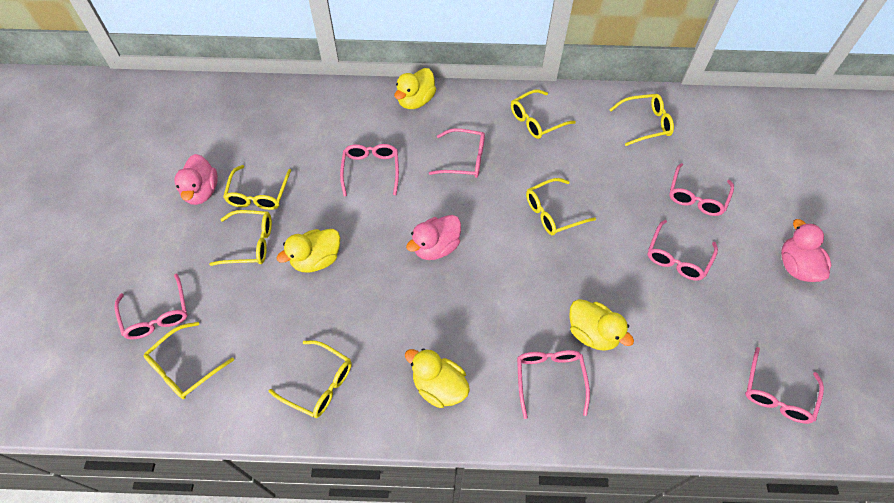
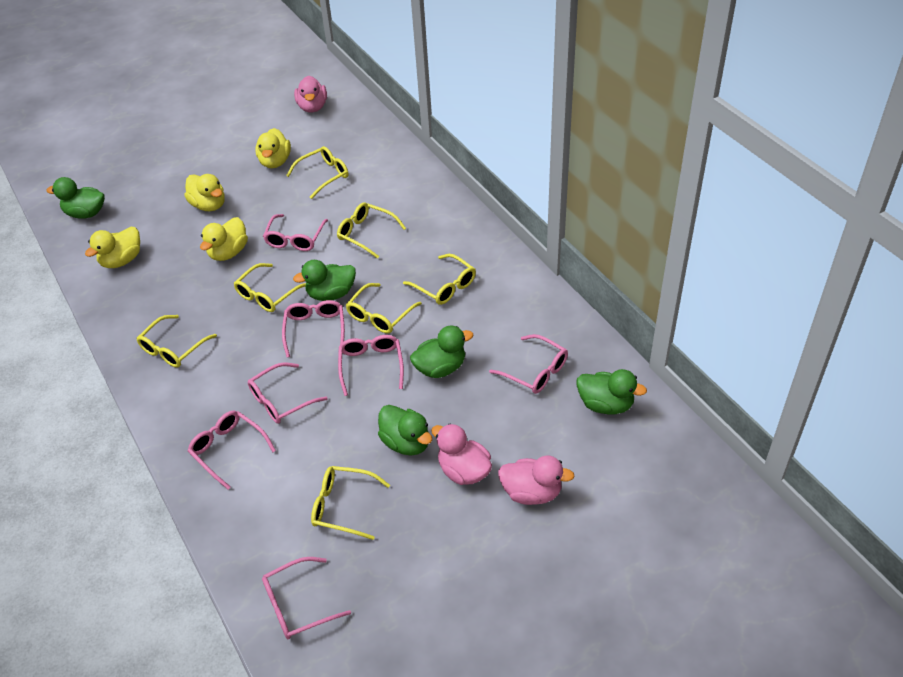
green duck: none = 0 -> [46,177,105,219] [293,260,356,301] [378,405,432,455] [410,326,473,378] [576,369,647,414] = 5

